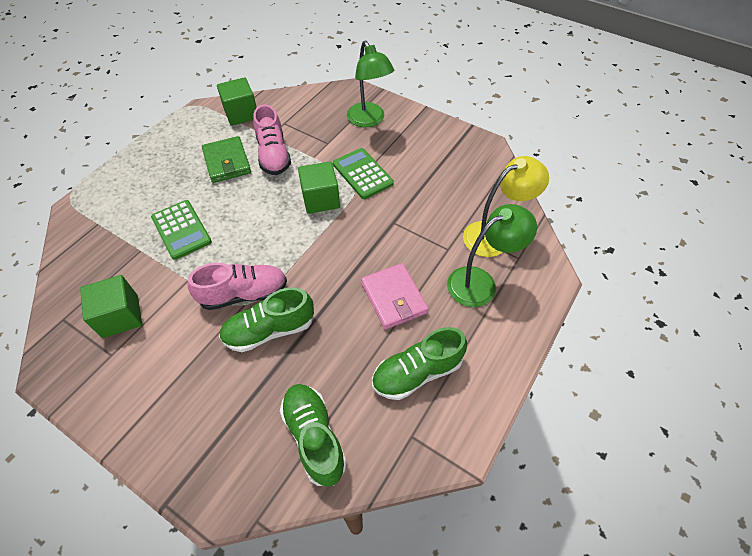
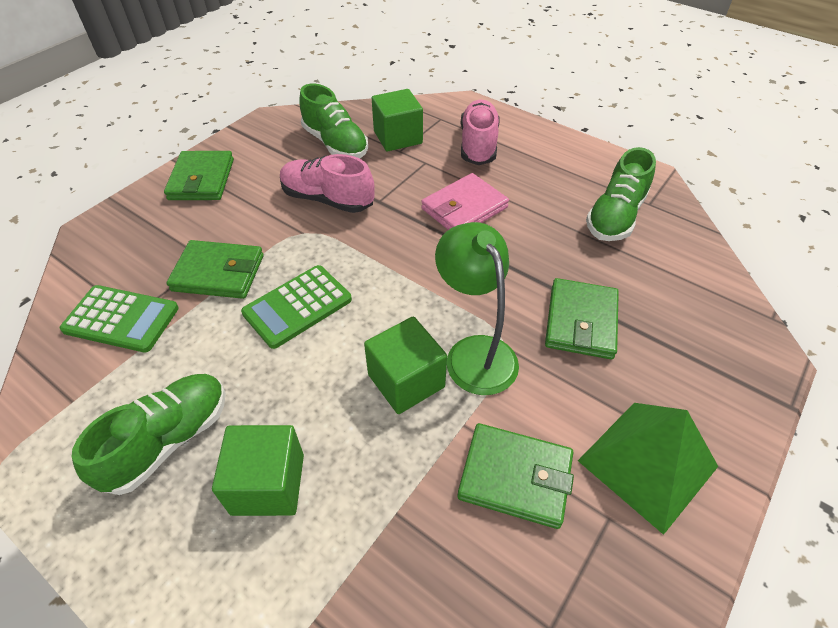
green lamp: [347,40,394,127] [447,204,537,307] = 2 -> [435,222,519,395] = 1
green pyramid: none = 0 -> [578,403,718,535] = 1
green wallet: [202,136,251,183] = 1 -> [164,151,234,200] [167,240,264,299] [457,423,574,529] [545,278,619,359] = 4
yellow lamp: [463,156,549,257] = 1 -> none = 0

